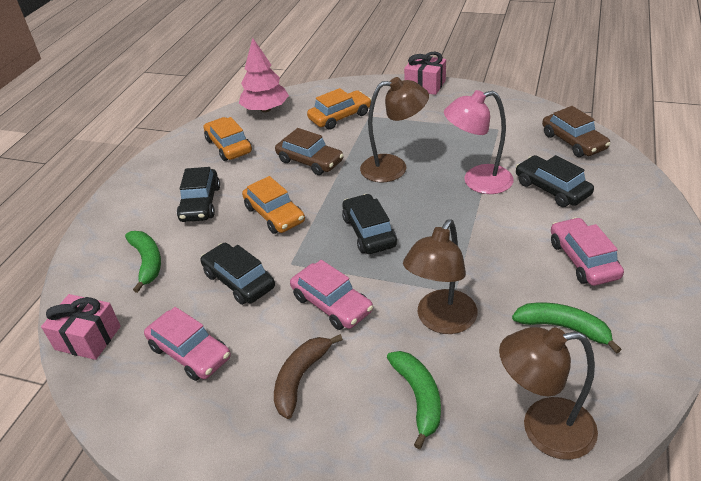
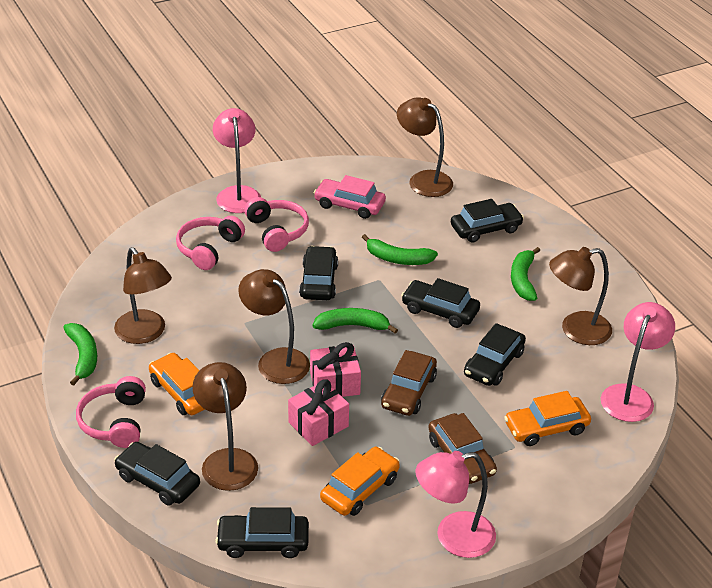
black car: [177,167,220,222] [200,243,275,305] [342,194,397,254] [516,155,594,207] = 4 -> [114,442,200,506] [215,507,309,558] [299,246,338,300] [401,278,480,328] [451,199,524,243] [464,323,526,386] = 6
brown banana: [274,334,343,419] = 1 -> none = 0
brown lamp: [360,77,429,182] [403,219,478,334] [499,327,598,460] = 3 -> [114,247,172,344] [192,362,258,491] [238,269,310,384] [397,97,453,197] [549,247,612,345] = 5
green banana: [125,231,161,293] [387,351,441,449] [512,303,622,354] = 3 -> [63,323,97,386] [313,308,398,334] [362,234,438,265] [511,247,540,301] = 4
pink car: [144,307,231,381] [290,260,373,330] [551,217,624,286] = 3 -> [314,175,386,219] = 1
pink headphones: none = 0 -> [76,376,146,448] [176,216,245,270] [244,197,309,252] = 3
pink lamp: [444,90,514,194] = 1 -> [213,108,261,213] [416,451,496,558] [601,302,675,422] = 3
pink tree: [239,38,289,112] = 1 -> none = 0

